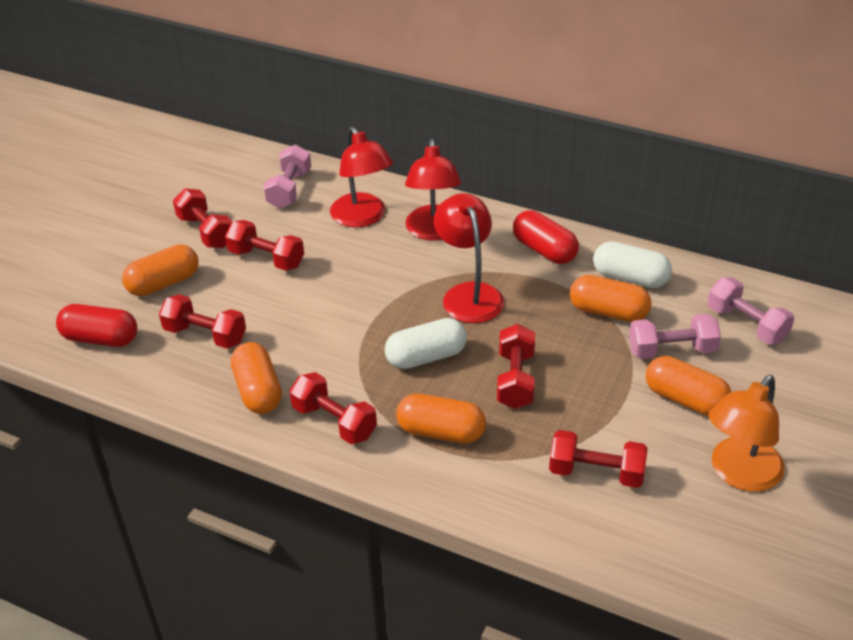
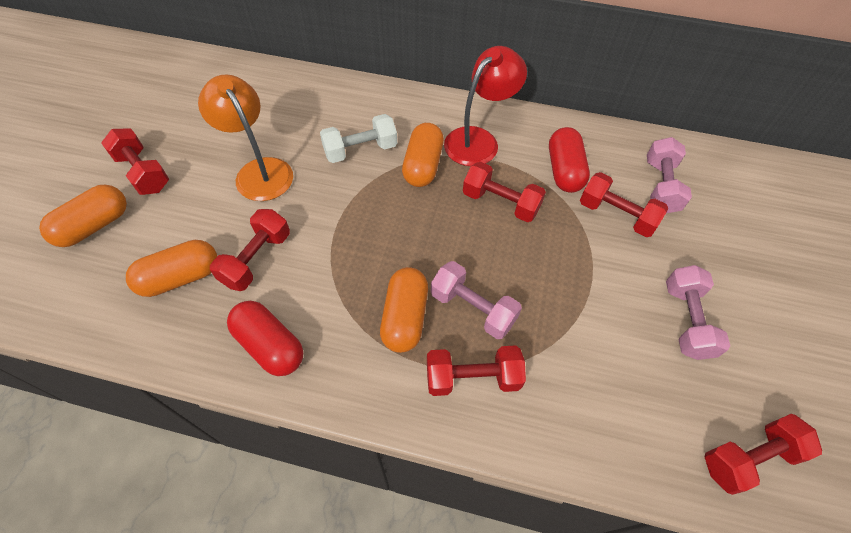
orange capsule: [122,244,198,296] [231,342,282,414] [396,394,486,444] [570,275,652,322] [646,356,732,416] = 5 -> [39,185,127,247] [126,240,217,297] [380,267,428,353] [402,123,444,187] = 4
red lamp: [330,127,393,227] [405,139,461,241] [434,193,504,323] = 3 -> [444,46,527,166] = 1
white capsule: [385,318,467,369] [593,241,672,288] = 2 -> none = 0
white dumbbell: none = 0 -> [320,114,397,163] = 1

